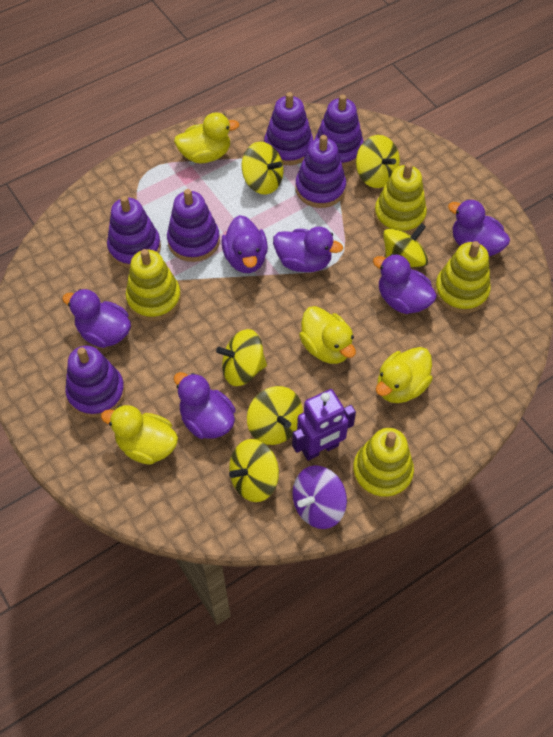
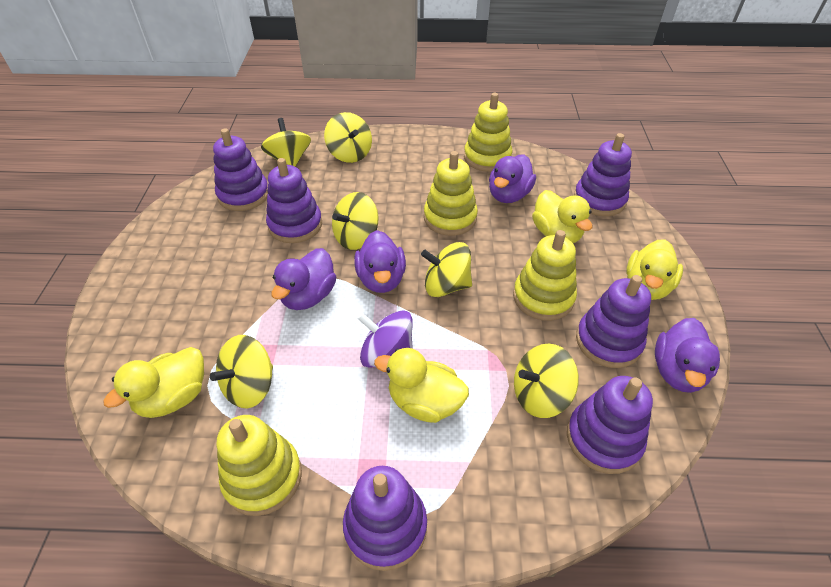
purple duck: [62,289,131,348] [174,372,236,439] [221,215,268,273] [273,226,343,272] [373,254,437,314] [448,199,510,256] = 6 -> [271,248,336,310] [354,230,406,293] [489,154,536,203] [655,318,720,393] = 4
purple robot: [292,389,356,461] = 1 -> none = 0

